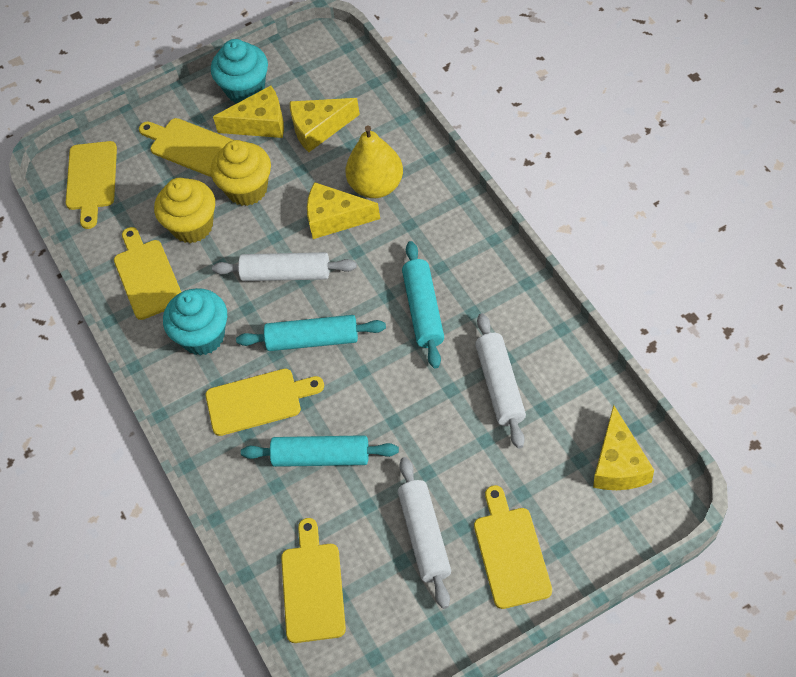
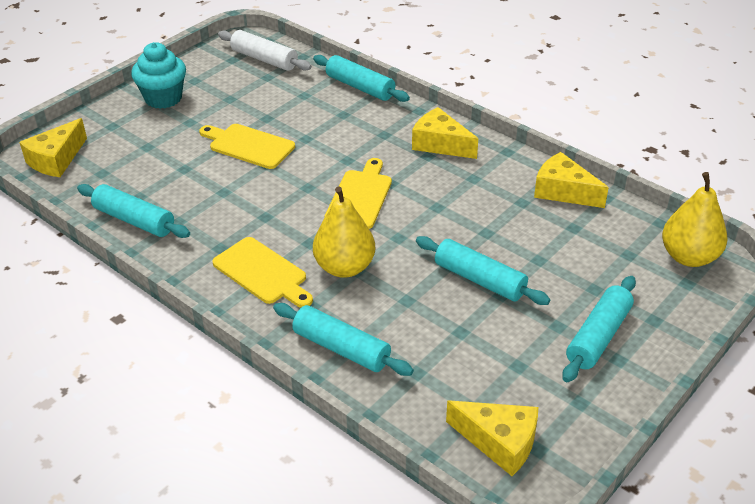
turquoise cupcake: [163,288,227,356] [211,39,268,103] = 2 -> [131,42,186,109] = 1
turquoise rolling pin: [236,315,386,351] [241,435,399,467] [402,241,444,368] = 3 -> [77,184,190,238] [273,303,414,376] [313,55,410,102] [416,236,550,305] [562,276,636,382] = 5
white rolling pin: [212,252,357,281] [398,457,451,609] [475,313,526,449] = 3 -> [218,30,312,71] = 1
yellow cupcake: [154,178,215,243] [211,140,271,206] = 2 -> none = 0
yellow cutting board: [66,141,117,229] [114,227,181,320] [139,118,233,177] [206,369,324,436] [281,518,346,643] [474,485,552,609] = 6 -> [199,124,295,169] [212,237,313,308] [325,158,392,229] = 3
yellow pear: [346,126,403,198] = 1 -> [313,186,375,278] [662,172,728,267] = 2

